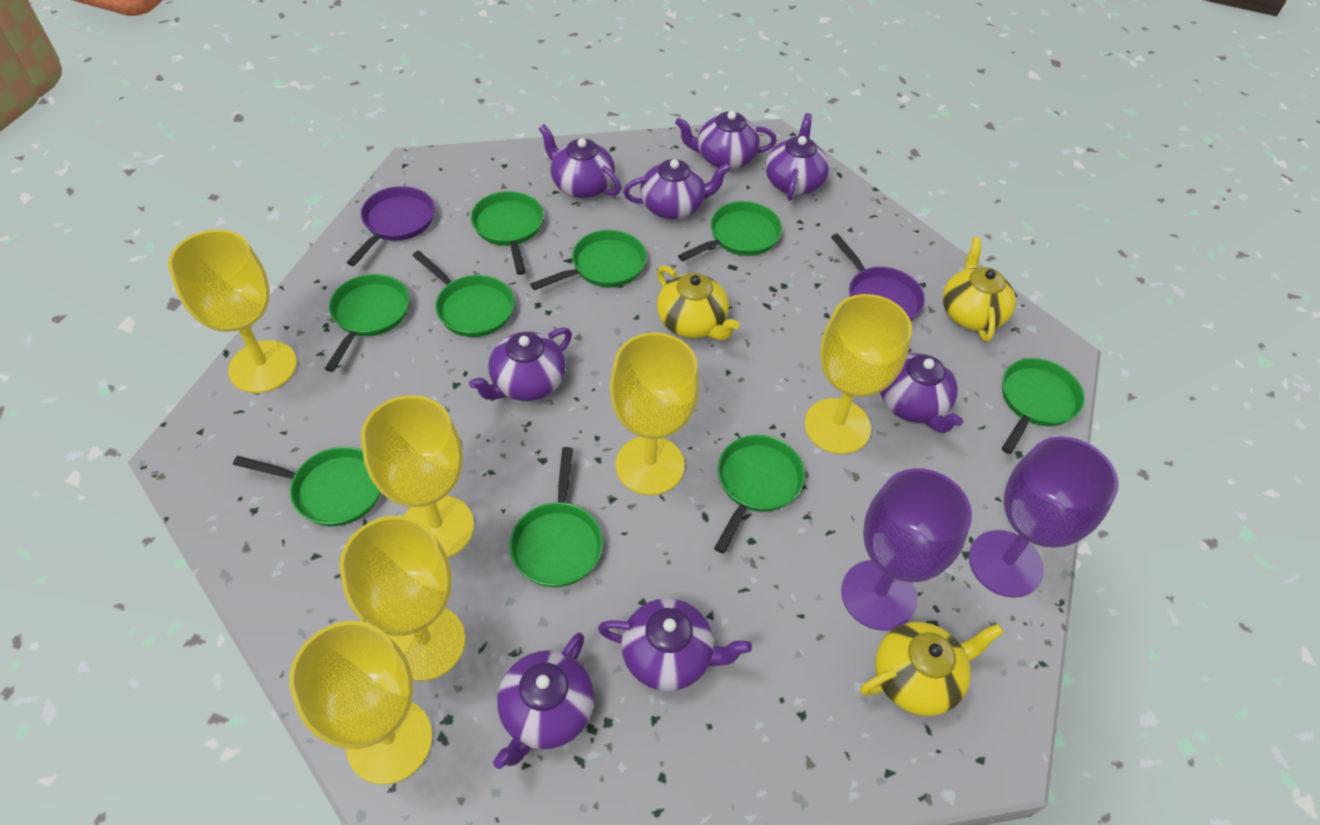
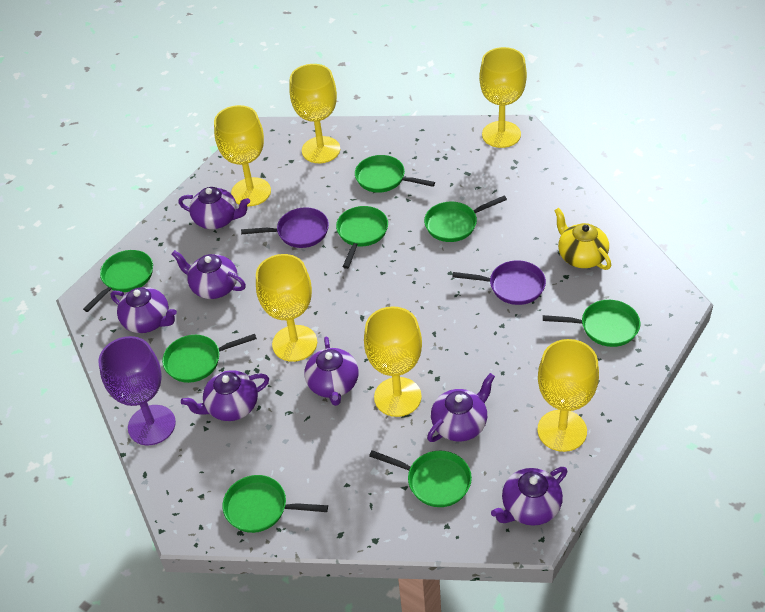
green pan: [233,447,381,526] [325,274,409,372] [412,251,514,337] [471,191,544,275] [509,447,603,587] [530,230,646,290] [678,201,782,261] [714,435,805,554] [1002,358,1085,454] = 9 -> [83,250,153,312] [162,334,257,383] [223,475,328,533] [336,206,388,269] [355,155,435,193] [369,450,472,507] [424,196,507,242] [543,300,640,347] = 8
purple goblet: [841,468,972,631] [969,436,1119,598] = 2 -> [98,336,176,445] = 1
purple teapot: [469,327,572,401] [493,632,594,769] [539,124,621,198] [598,598,752,691] [623,159,731,219] [675,111,777,169] [765,113,829,201] [880,347,963,433] = 8 -> [111,287,177,333] [171,250,246,299] [178,187,250,229] [181,370,269,421] [304,337,359,406] [427,373,495,442] [491,467,567,526] = 7
yellow teapot: [657,266,740,340] [860,622,1004,716] [943,237,1016,342] = 3 -> [554,208,611,270] = 1

